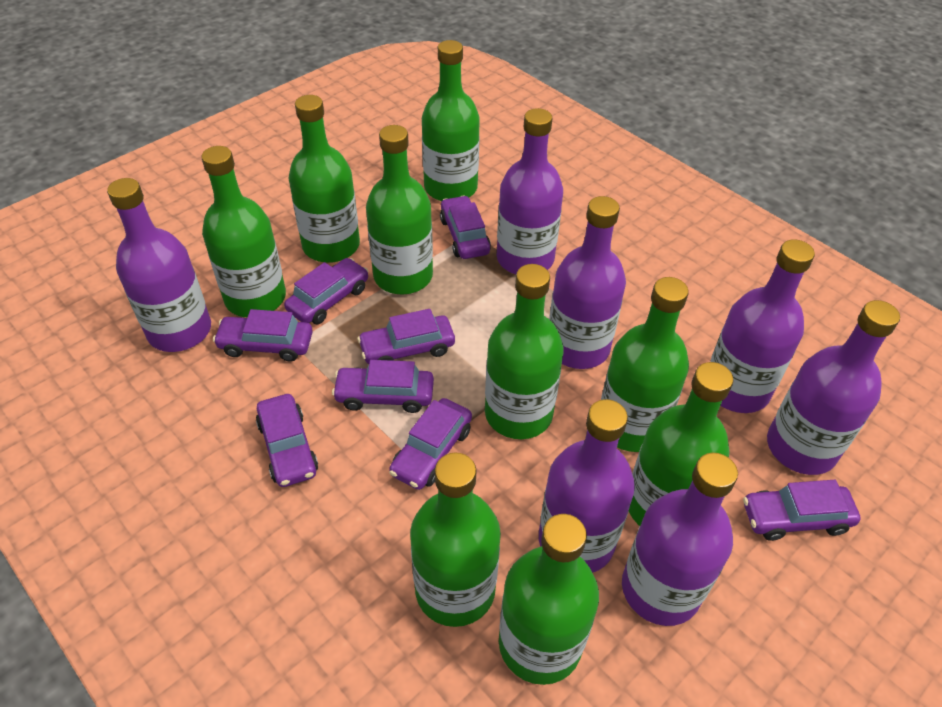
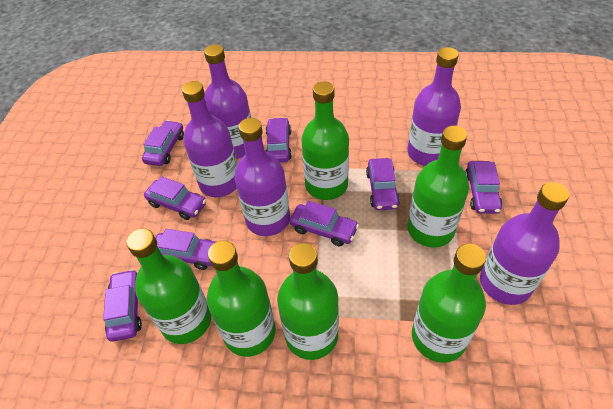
green bottle: [201,146,286,317] [288,95,360,263] [366,125,433,294] [410,452,501,627] [422,40,480,201] [485,264,563,439] [499,514,599,685] [601,277,689,452] [629,362,733,526] = 9 -> [126,228,211,344] [207,241,276,357] [277,243,339,360] [301,81,349,200] [408,126,469,247] [412,244,486,363] = 6
purple bottle: [107,178,211,352] [496,108,563,274] [539,399,635,573] [549,196,626,369] [622,453,738,626] [710,239,815,413] [767,300,900,475] = 7 -> [182,81,238,197] [204,44,251,159] [234,118,290,236] [407,47,461,166] [480,182,569,305] = 5

